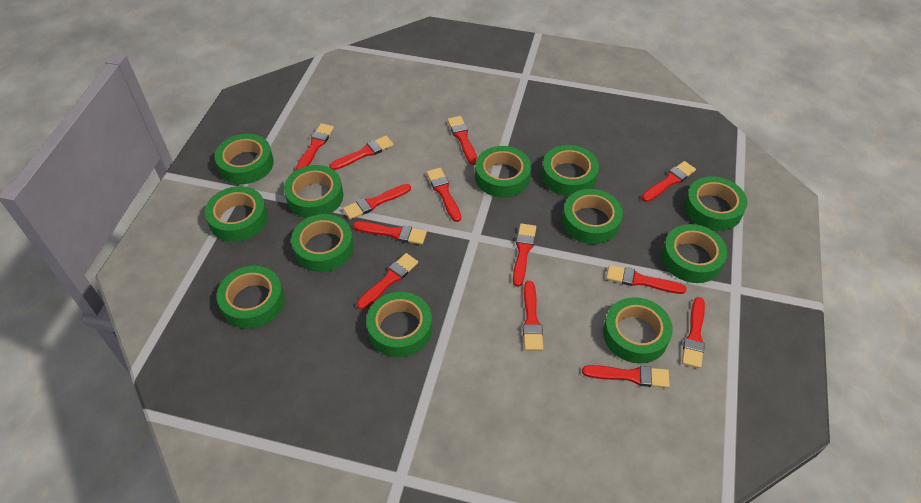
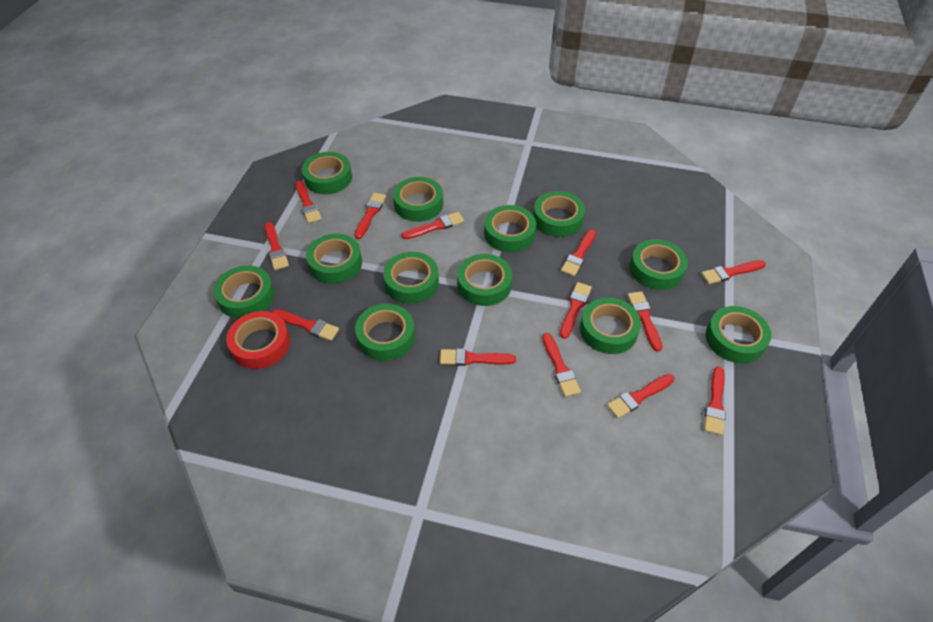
red tape: none = 0 -> [226,311,290,369] = 1

